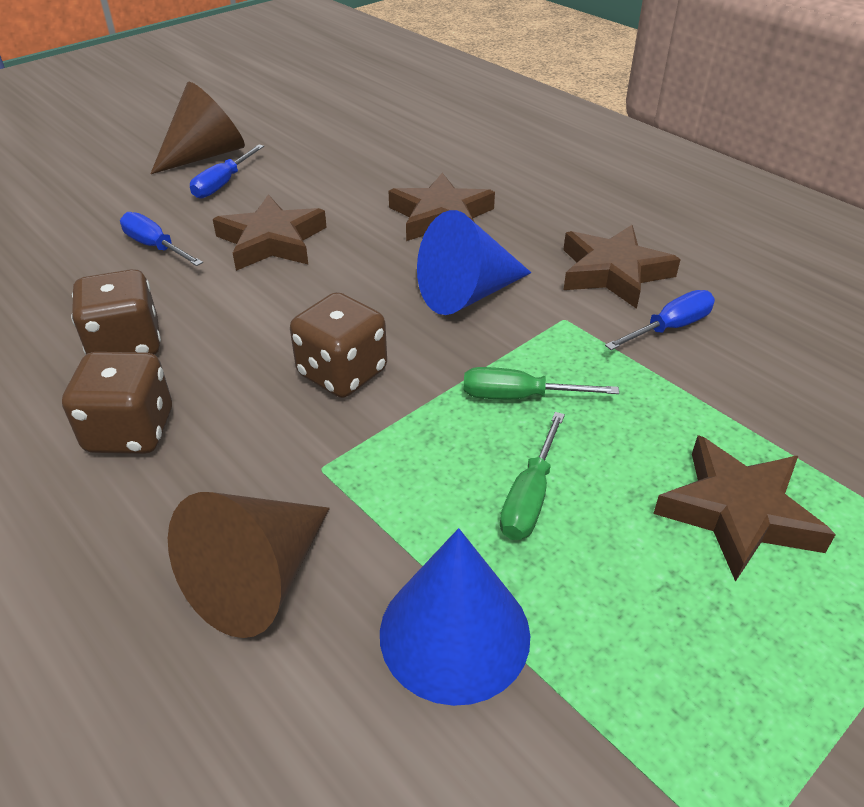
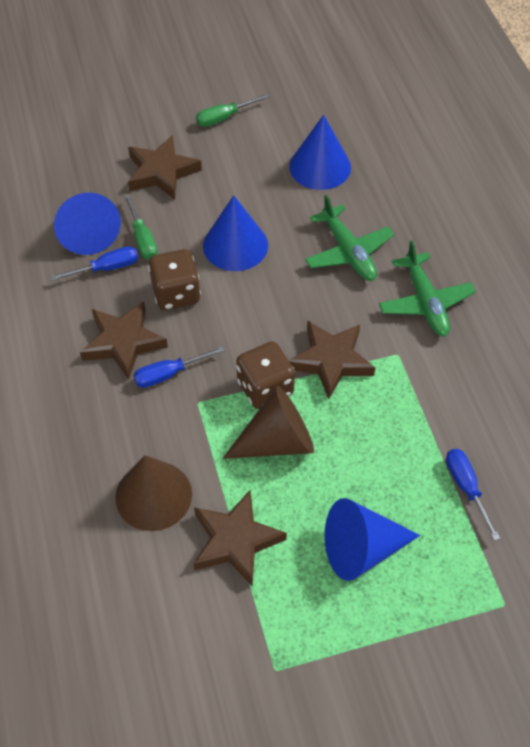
blue cone: [380,528,530,706] [417,210,531,315] = 2 -> [54,193,121,255] [203,195,268,271] [289,115,351,190] [325,498,420,581] = 4
brown dice: [62,352,172,454] [71,269,161,355] [290,292,387,398] = 3 -> [148,249,201,310] [236,341,295,409] = 2
green plane: none = 0 -> [305,194,394,281] [379,240,476,336] = 2

